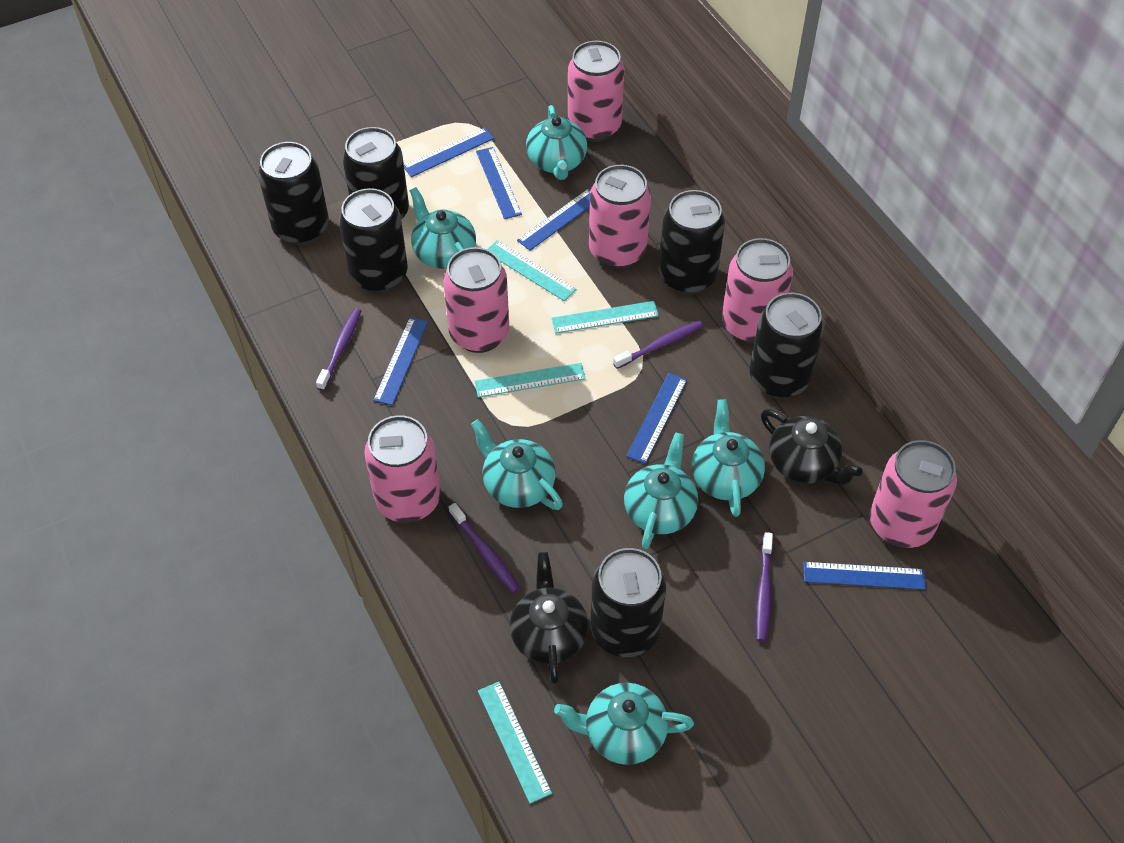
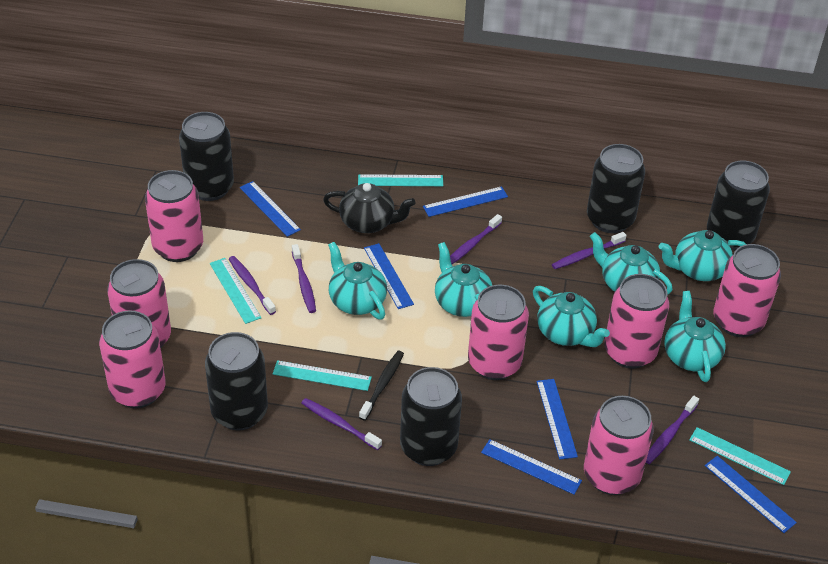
black can: [258,142,329,245] [339,188,408,293] [343,127,409,220] [590,548,666,657] [659,190,725,295] [749,293,824,399] = 6 -> [179,112,234,201] [205,332,268,430] [400,367,462,466] [587,144,645,233] [707,160,770,250] = 5
black teapot: [510,552,588,684] [761,409,862,485] = 2 -> [323,183,415,233] = 1
black toothbrush: none = 0 -> [359,351,404,421] = 1
pink can: [364,415,441,523] [443,247,509,353] [568,41,624,142] [589,165,651,269] [722,238,793,344] [870,440,957,548] = 6 -> [99,310,166,408] [107,259,171,347] [145,170,203,262] [468,285,529,380] [584,396,654,495] [604,274,669,369] [713,244,781,337] = 7
purple toothbrush: [316,308,361,391] [449,503,520,593] [613,320,703,369] [755,532,773,642] = 4 -> [229,256,276,315] [292,244,316,313] [302,398,382,450] [450,214,502,264] [552,232,627,269] [646,396,699,464] = 6

